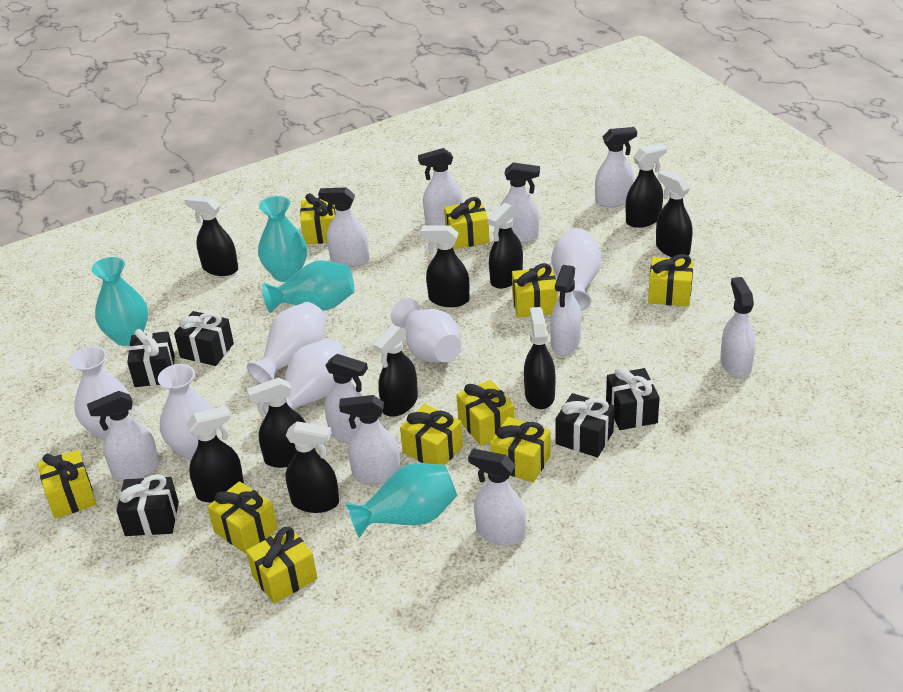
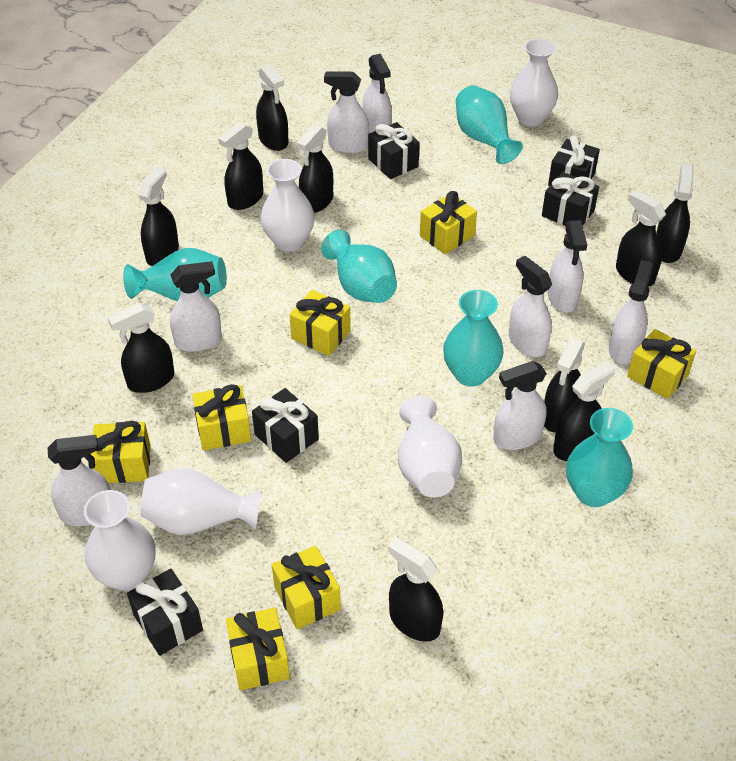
turquoise vase: [92,257,148,346] [258,196,307,282] [262,260,355,313] [345,463,457,538] = 4 -> [123,248,227,301] [321,230,397,303] [443,290,504,387] [456,85,523,164] [566,408,633,507] = 5
white spray bottle: [87,391,159,481] [318,187,369,267] [325,354,368,443] [339,395,400,484] [418,148,463,226] [468,449,526,546] [500,162,540,243] [550,265,581,355] [595,127,637,207] [720,277,755,378] = 10 -> [47,435,110,526] [170,261,222,352] [324,71,369,154] [362,54,392,133] [493,361,547,450] [509,256,552,357] [548,220,587,312] [609,260,653,364] = 8
white vase: [70,346,133,440] [158,364,218,460] [247,302,327,384] [263,338,347,413] [391,298,461,363] [551,228,602,311] = 6 -> [84,490,155,591] [140,468,260,535] [261,159,315,252] [398,396,462,498] [510,39,558,126] = 5
yellow gift: [37,450,96,519] [207,481,278,554] [246,527,318,604] [300,193,336,244] [400,404,463,465] [444,197,489,249] [457,380,515,446] [490,417,551,483] [512,263,558,318] [648,254,693,306] = 10 -> [91,421,151,483] [192,384,251,450] [226,608,290,690] [272,545,341,629] [290,290,351,356] [420,191,477,254] [627,329,696,399] = 7

